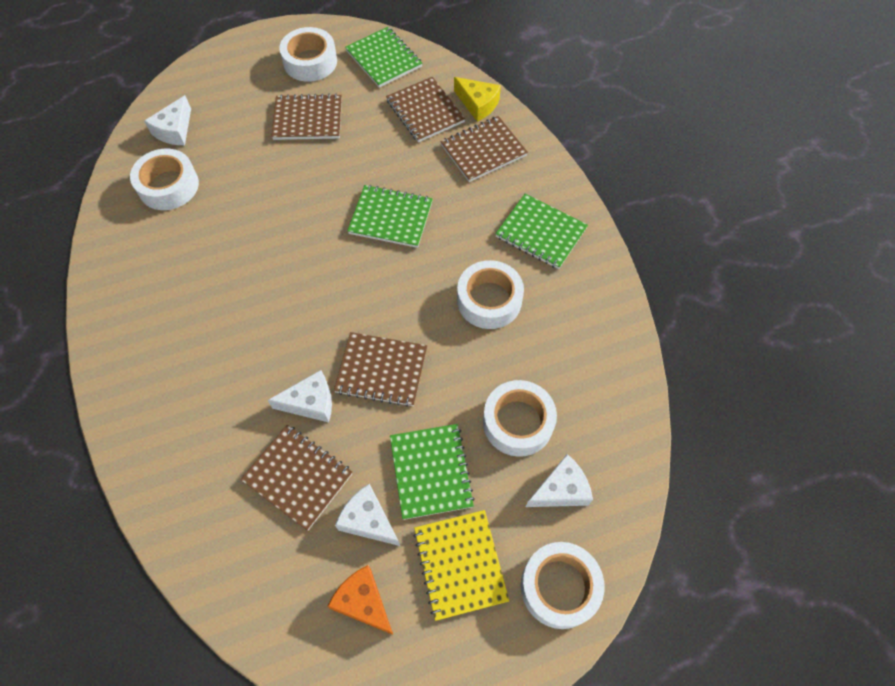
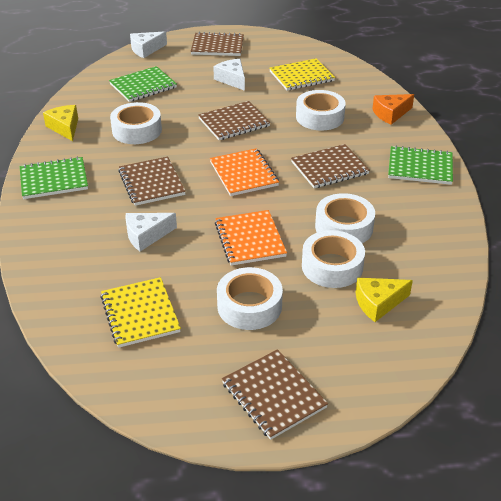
green notebook: [345,27,422,88] [347,185,433,248] [390,424,475,520] [495,194,588,269] = 4 -> [20,157,88,199] [109,66,177,102] [388,146,453,185] = 3
orange notebook: none = 0 -> [210,148,279,196] [215,210,287,266] = 2
white cheese: [144,95,191,145] [267,370,332,422] [335,484,400,546] [526,454,593,507] = 4 -> [126,213,177,251] [130,31,167,58] [213,59,245,91] = 3
yellow cheese: [454,77,501,122] = 1 -> [43,105,78,141] [356,278,413,322] = 2
yellow notebook: [413,510,509,621] = 1 -> [100,277,181,348] [269,58,335,91] = 2

